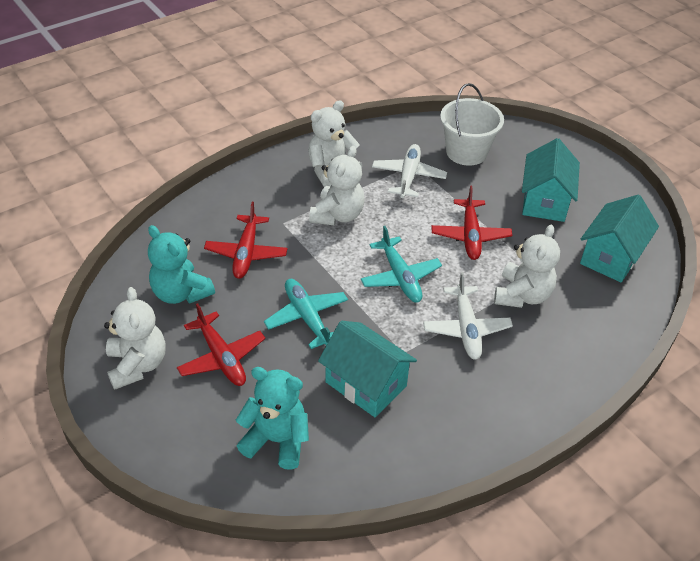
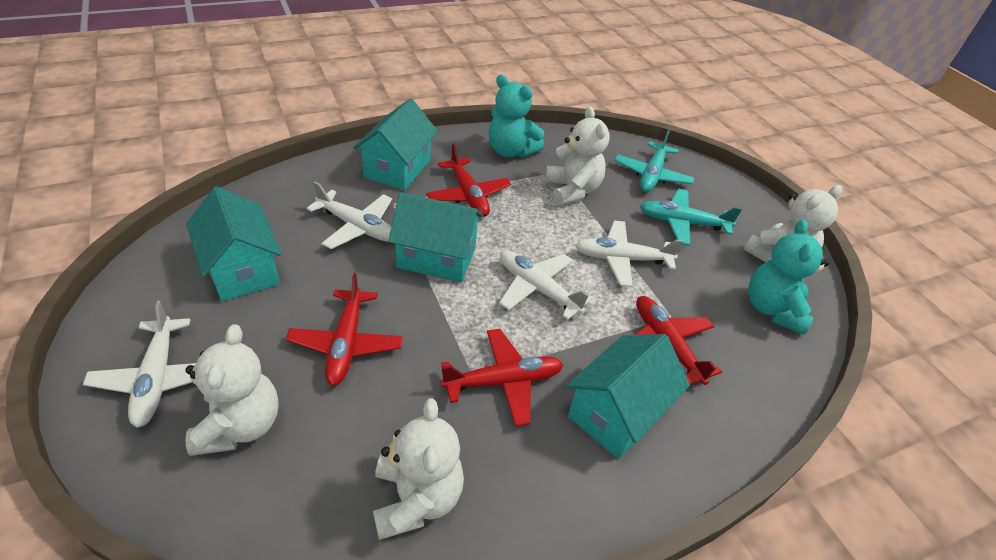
red plane: [177,303,265,386] [204,202,288,279] [431,186,512,260] = 3 -> [286,273,403,386] [426,144,511,217] [440,329,564,427] [634,296,722,385] = 4
turquoise house: [318,321,417,417] [522,138,580,222] [580,195,659,282] = 3 -> [186,187,282,302] [353,98,438,190] [388,192,483,283] [566,334,690,459] = 4
white bucket: [440,83,504,166] = 1 -> none = 0
white plane: [372,144,447,198] [423,272,513,360] = 2 -> [83,301,196,428] [306,182,392,249] [499,251,593,320] [575,221,683,287] = 4

